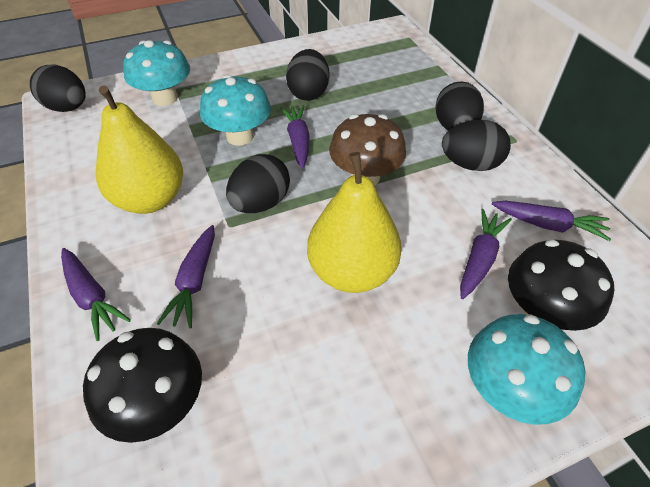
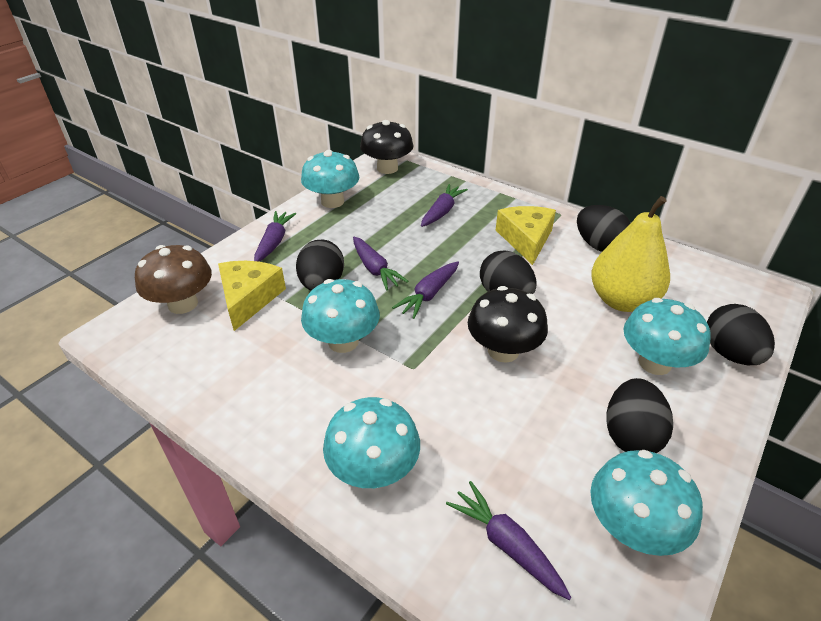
turquoise mushroom: [123,40,190,106] [200,75,271,146] [468,314,586,425] = 3 -> [301,150,360,208] [301,279,380,353] [323,397,420,488] [590,450,703,556] [624,298,711,375] = 5
yellow cheese: none = 0 -> [218,261,286,331] [496,206,556,265] = 2
yellow pear: [96,85,183,214] [307,152,402,293] = 2 -> [591,196,670,312] = 1

